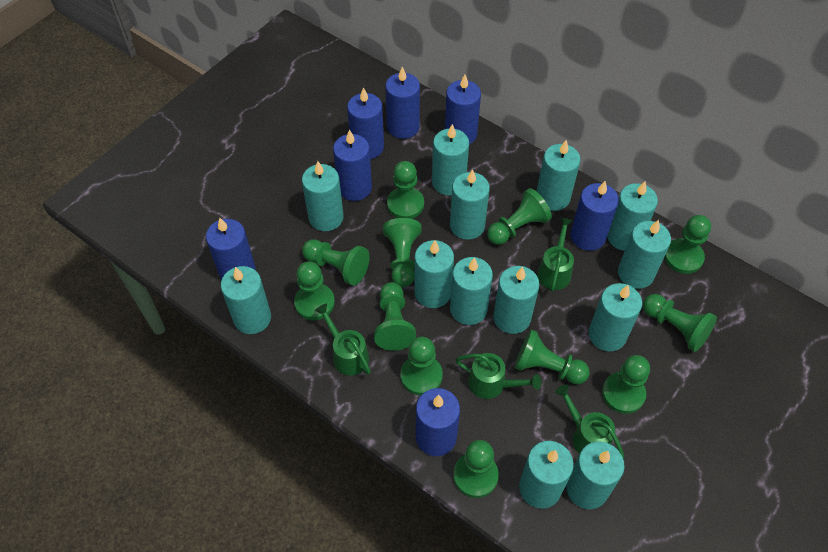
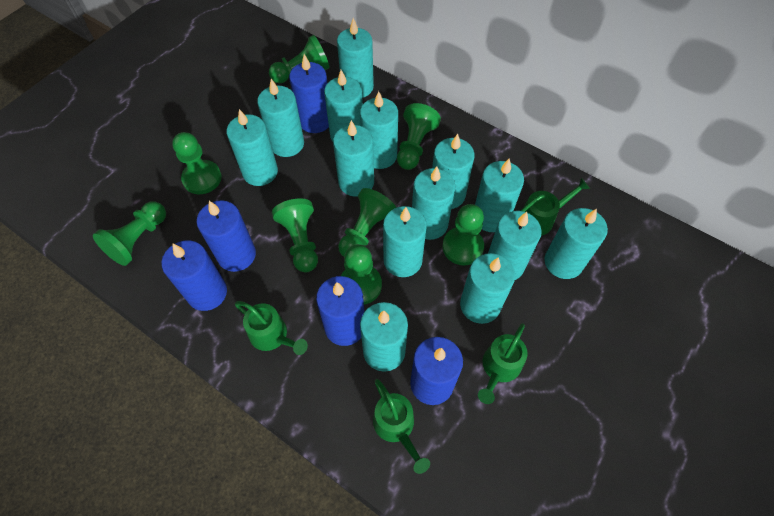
blue candle: [206,218,256,280] [333,130,372,201] [347,87,384,159] [385,66,420,139] [416,388,460,456] [445,75,481,144] [571,181,619,251] = 7 -> [161,241,227,311] [196,200,256,272] [289,54,329,133] [316,276,365,346] [410,337,463,405] = 5
green pawn: [294,261,335,320] [302,239,369,286] [374,282,416,351] [383,218,422,287] [387,161,424,219] [400,337,443,395] [453,440,499,498] [487,188,552,245] [514,329,590,385] [602,355,650,414] [643,294,717,352] [664,215,711,274] = 12 -> [93,201,166,266] [172,132,222,194] [269,35,330,83] [272,198,318,272] [338,188,396,257] [341,244,382,305] [397,103,441,170] [442,204,484,266] = 8
turquoise candle: [221,266,271,334] [302,161,344,231] [414,240,454,308] [432,124,469,196] [450,169,490,240] [450,257,493,325] [493,266,540,334] [519,441,574,509] [537,140,580,211] [566,441,625,509] [589,283,642,351] [607,181,658,251] [618,220,671,289] = 13 -> [226,109,278,186] [257,79,304,157] [324,70,363,142] [333,120,374,197] [337,18,374,98] [360,91,398,169] [360,302,408,372] [383,206,427,277] [412,167,455,240] [432,134,474,209] [460,253,515,324] [475,158,524,232] [488,211,542,280] [544,208,608,279] = 14

